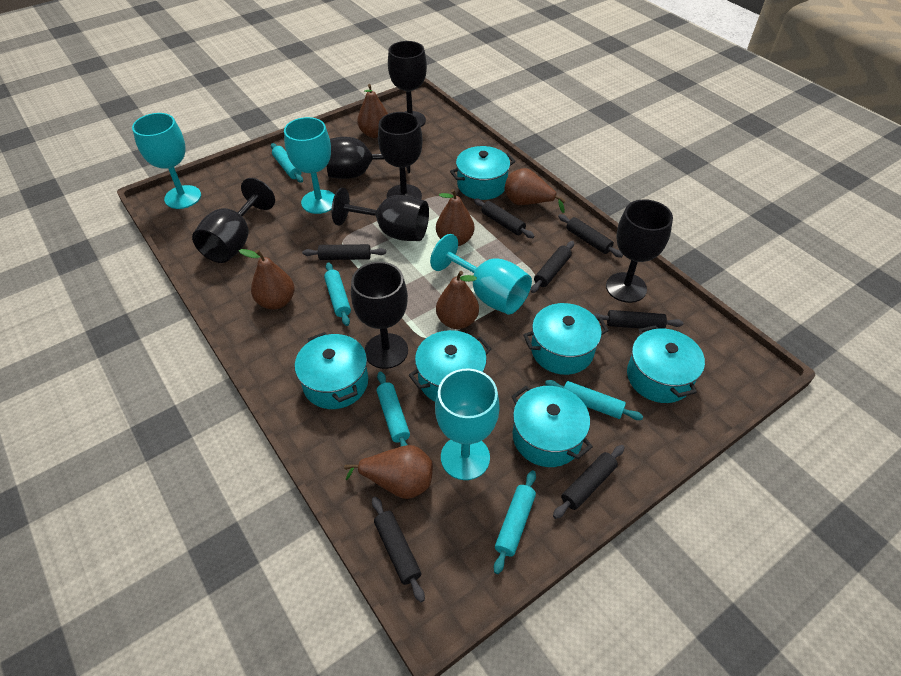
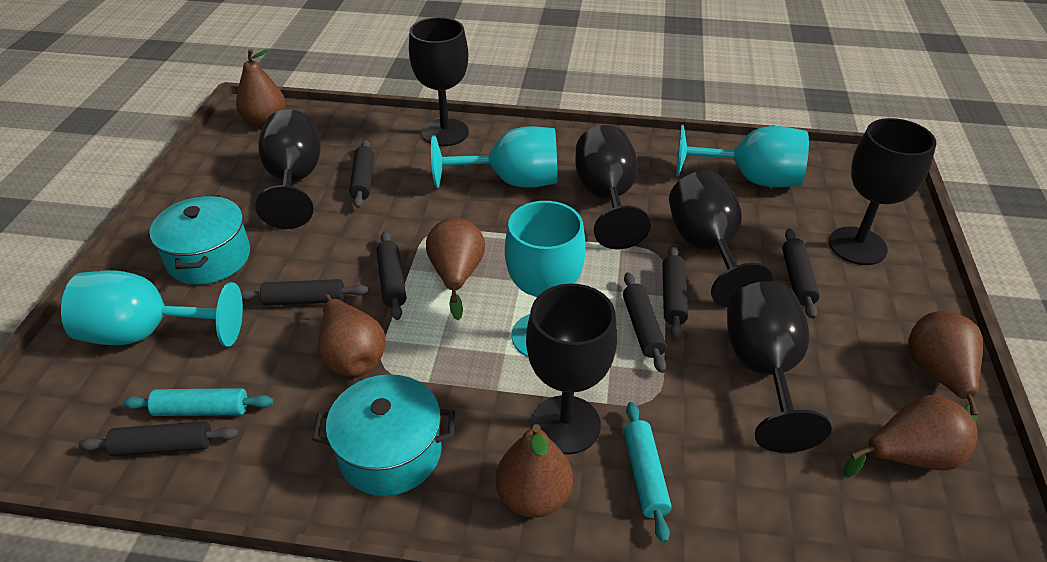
turquoise pot: [295,332,368,409] [409,330,492,401] [450,146,516,200] [511,386,593,467] [523,303,609,375] [627,325,705,403] = 6 -> [150,195,250,285] [312,374,455,496] = 2
turquoise rolling pin: [271,143,303,183] [324,262,351,326] [377,371,410,446] [494,470,536,574] [545,380,643,420] = 5 -> [123,388,273,416] [624,402,671,543] = 2

